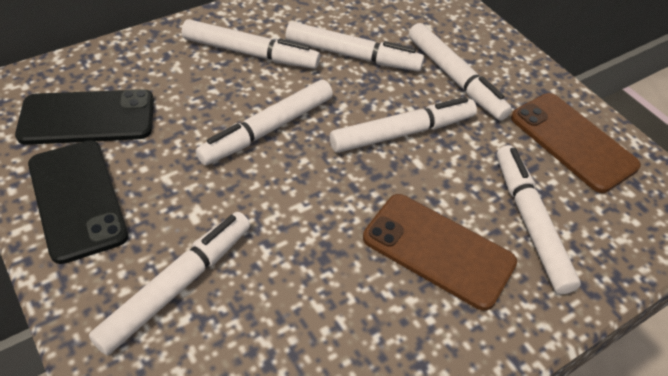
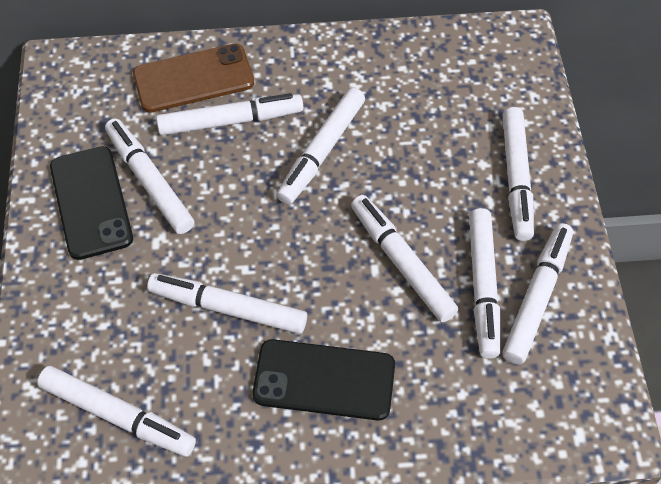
brown phone: [363,194,517,311] [511,93,641,193] = 2 -> [133,44,254,113] = 1
white marker: [89,212,250,355] [182,19,320,69] [196,80,333,165] [285,22,424,71] [330,97,477,153] [409,23,512,121] [497,145,581,294] = 7 -> [37,366,196,457] [105,118,194,234] [147,273,307,334] [156,93,303,136] [277,88,365,205] [351,195,458,322] [469,208,500,359] [502,107,534,241] [502,223,573,365] = 9

